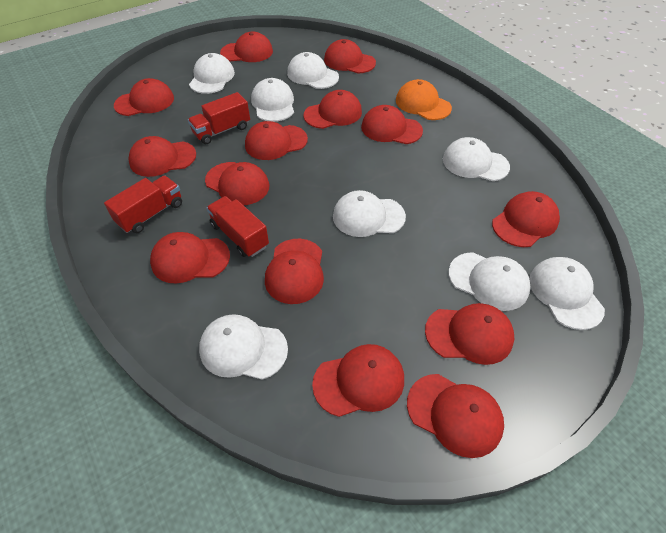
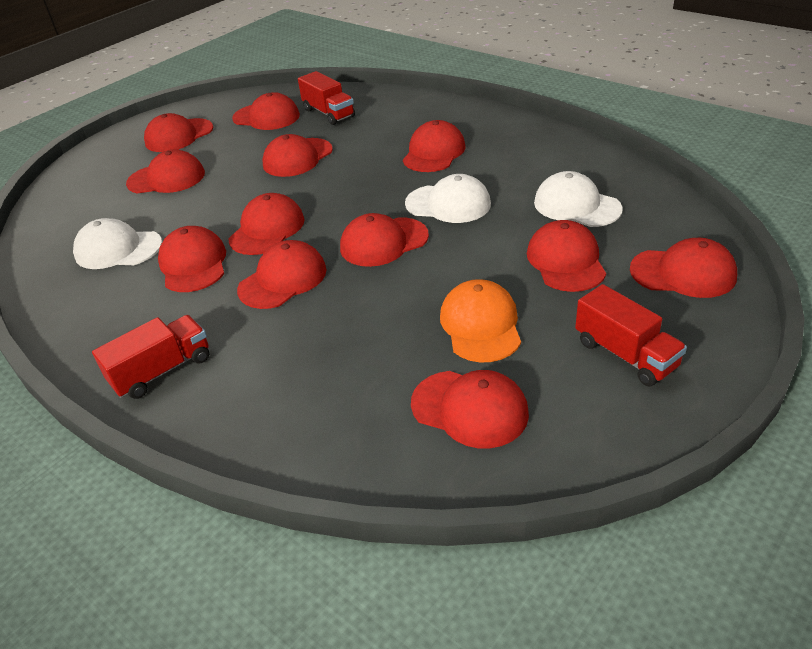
red cap: [114,78,174,116] [129,136,196,177] [150,232,230,284] [205,162,269,205] [220,32,273,62] [245,121,308,160] [265,239,324,304] [304,90,362,129] [312,344,404,417] [324,39,376,73] [361,105,423,144] [407,374,504,458] [425,303,514,365] [492,191,560,247] = 14 -> [126,150,205,194] [144,113,213,152] [158,226,226,292] [228,193,305,255] [232,92,300,130] [237,240,326,309] [262,134,333,177] [340,213,429,267] [403,120,466,172] [411,370,529,448] [527,220,606,292] [630,238,737,298] = 12
white cap: [189,53,235,94] [199,314,288,380] [251,78,294,122] [287,52,339,89] [333,190,406,237] [443,137,510,181] [449,252,531,311] [529,257,605,330] = 8 -> [73,218,162,269] [405,174,491,223] [534,171,623,227] = 3

